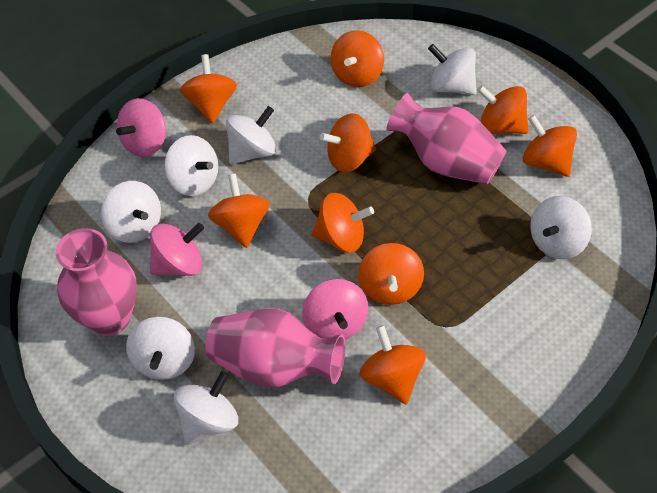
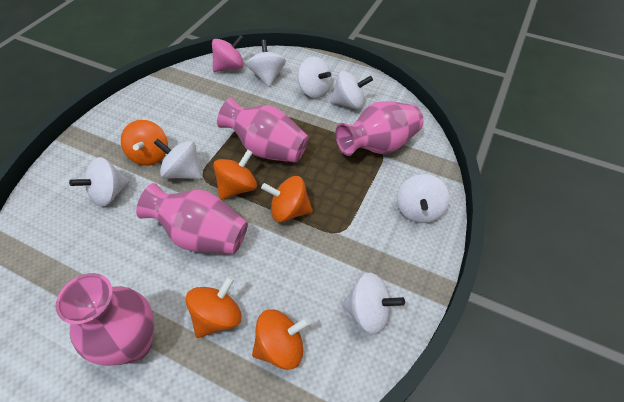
orange spinning top: [180,54,237,123] [208,174,270,248] [312,193,374,253] [319,113,376,173] [331,30,384,87] [358,243,424,305] [360,325,426,404] [477,85,529,134] [523,115,577,177] = 9 -> [121,120,168,166] [186,276,242,338] [213,150,257,200] [252,309,310,370] [261,176,313,222] = 5
pink spinning top: [116,98,166,157] [150,223,204,276] [302,279,368,340] = 3 -> [212,35,244,72] = 1
pink vase: [56,228,137,336] [205,309,346,388] [386,93,507,184] = 3 -> [56,273,154,366] [136,183,248,254] [217,98,309,163] [336,101,424,156] = 4

